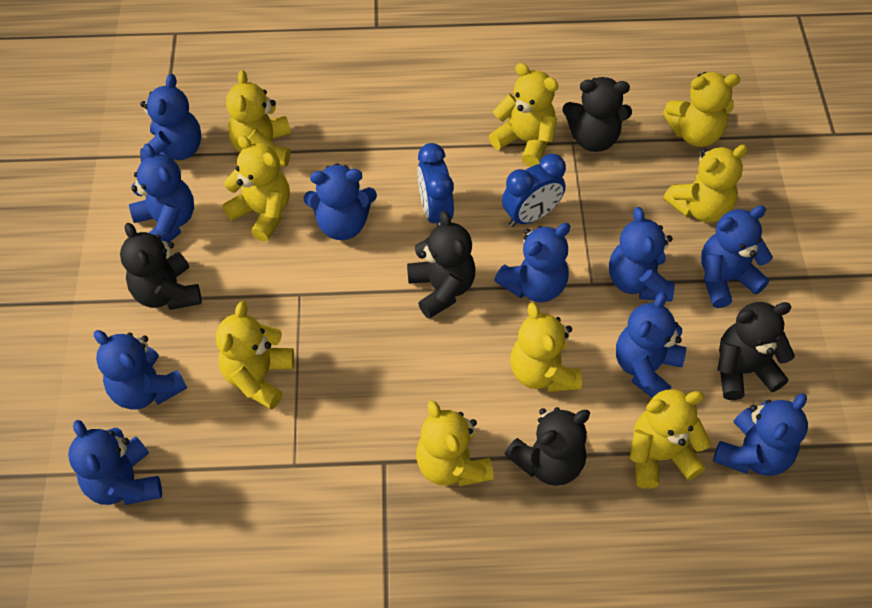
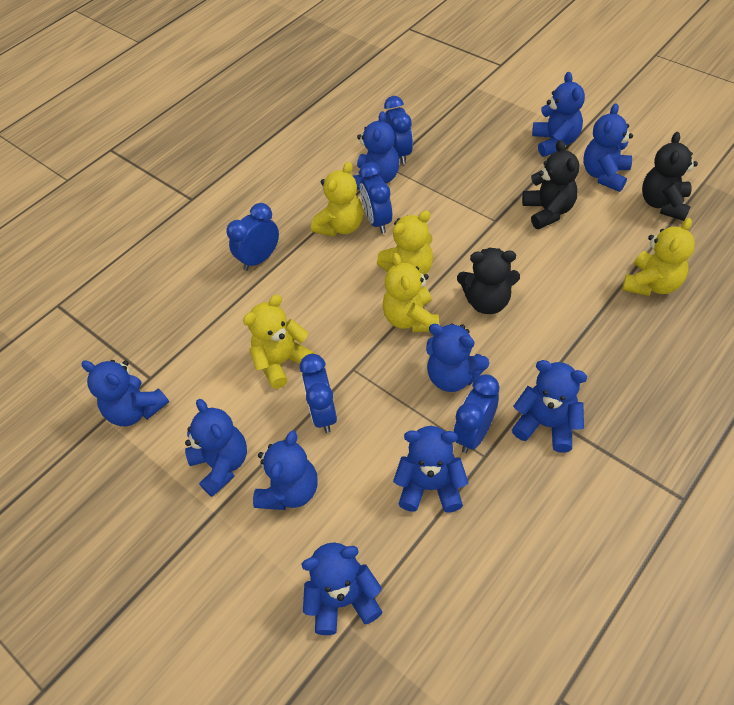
black teddy bear: [120,223,202,310] [407,211,475,319] [505,407,590,486] [563,77,632,152] [717,302,795,400] = 5 -> [457,248,520,314] [522,140,579,229] [642,132,698,221] = 3
blue clock: [417,143,454,226] [502,154,566,227] = 2 -> [226,203,279,271] [300,354,337,433] [359,163,392,234] [384,96,413,164] [453,374,500,453] = 5
yellow teddy bear: [216,301,294,410] [222,135,290,242] [226,70,291,167] [416,400,494,486] [489,63,558,167] [510,303,582,392] [629,389,711,489] [663,72,740,147] [663,145,748,223] = 9 -> [243,295,315,389] [311,162,363,236] [377,211,433,275] [383,253,439,332] [622,218,695,296] = 5

